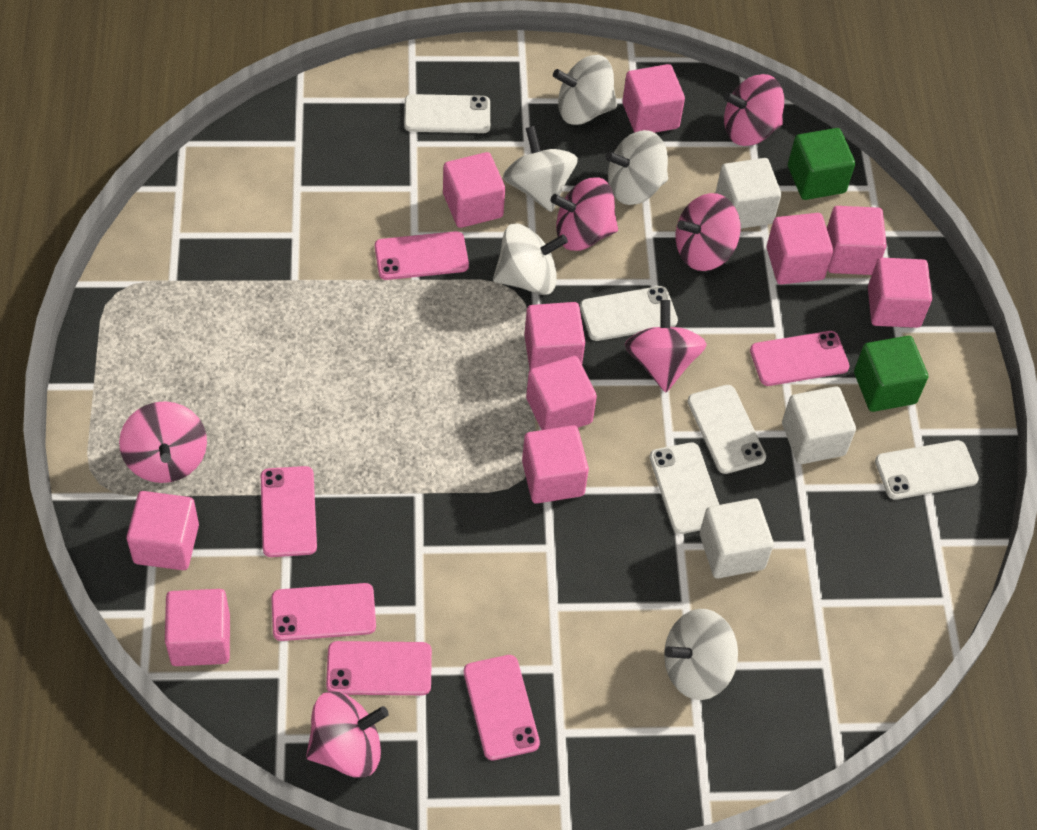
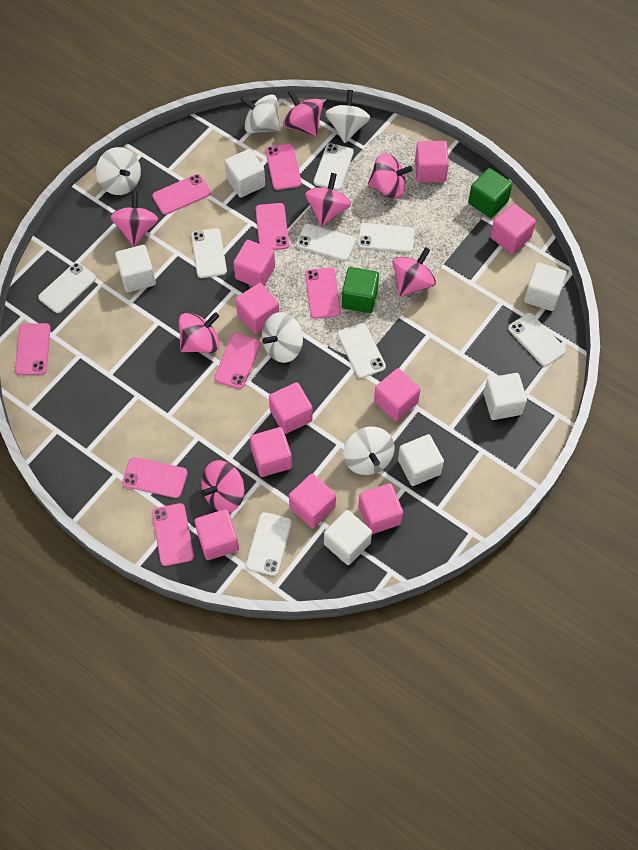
pink phone: [261,466,317,557] [271,583,376,641] [326,641,432,695] [375,231,469,280] [464,655,540,760] [750,331,850,386] = 6 -> [15,323,51,375] [122,457,188,498] [152,174,211,215] [152,503,194,566] [214,333,261,389] [256,203,289,250] [266,144,302,190] [305,268,341,319] = 8
pink spinning top: [119,401,207,483] [306,691,389,778] [551,177,618,251] [625,300,707,392] [676,193,740,271] [724,74,784,146] = 6 -> [110,191,159,246] [179,312,220,353] [201,460,244,513] [283,90,323,137] [305,173,351,227] [368,153,413,199] [392,247,436,297] = 7
white cube: [700,498,774,579] [716,158,781,229] [782,386,856,464] = 3 -> [115,245,156,292] [225,149,265,198] [324,510,372,565] [398,434,444,486] [483,373,527,420] [524,262,567,311] = 6
white phone: [404,94,490,133] [580,286,678,341] [649,443,719,534] [687,385,766,474] [875,440,979,500] = 5 -> [38,262,96,313] [191,228,227,278] [246,512,292,576] [296,224,356,261] [314,143,354,191] [337,323,386,378] [358,223,414,253] [508,313,566,367] = 8

